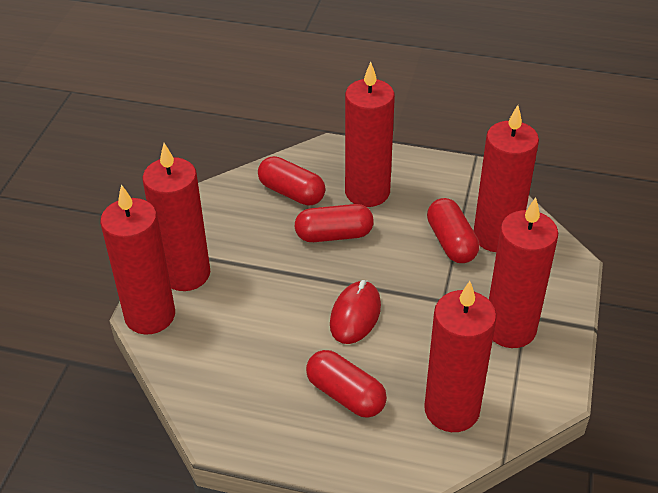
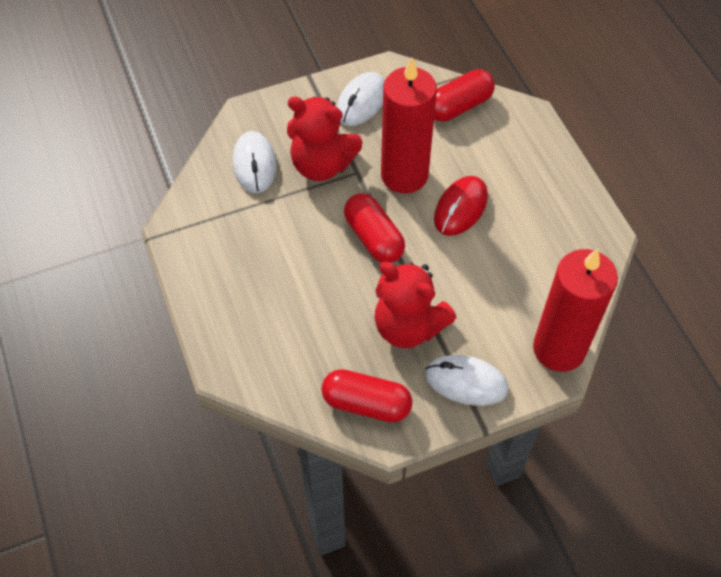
red candle: [100,184,175,335] [143,143,210,291] [345,62,395,207] [424,281,497,432] [474,105,539,252] [489,197,558,348] = 6 -> [381,58,437,193] [533,248,618,372] = 2
red capsule: [258,156,326,206] [295,204,374,242] [306,350,387,418] [427,198,479,263] = 4 -> [321,369,412,423] [344,193,405,263] [434,69,495,121] = 3
red teddy bear: none = 0 -> [287,96,362,181] [374,262,456,348] = 2
white mouse: none = 0 -> [233,131,276,193] [337,72,385,126] [425,355,508,406] = 3

